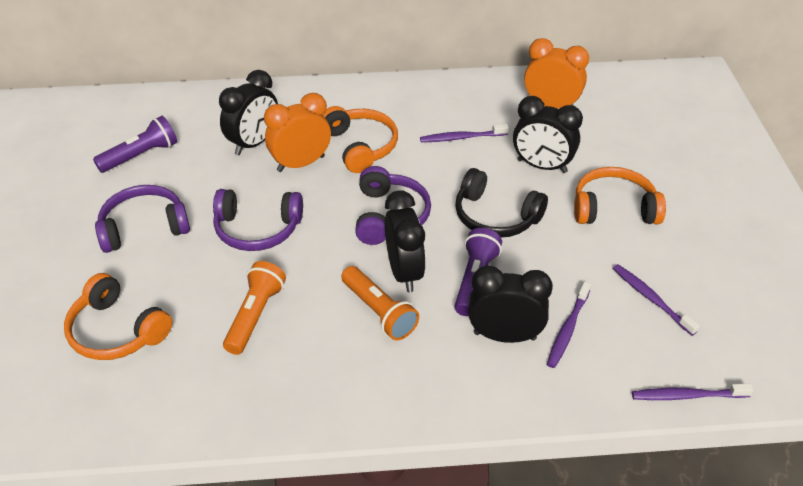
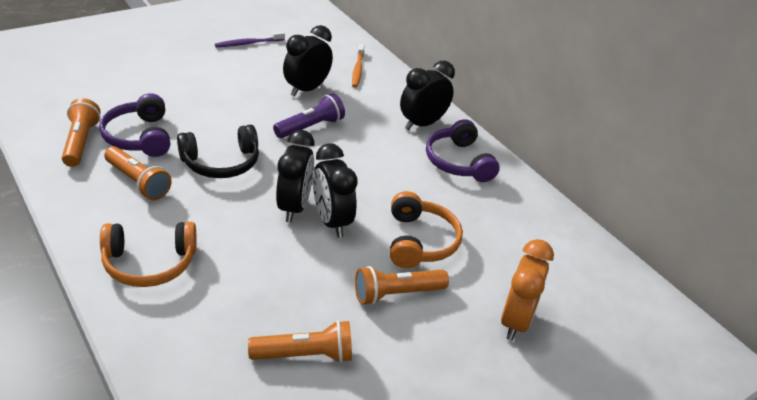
orange clock: [264,93,331,172] [524,38,589,108] = 2 -> [501,239,554,341] = 1
orange flashlight: [223,261,286,355] [341,266,419,340] = 2 -> [62,98,101,167] [104,146,171,200] [248,320,352,363] [355,266,449,305] = 4
orange headphones: [64,273,172,360] [322,106,398,173] [574,167,666,224] = 3 -> [100,222,197,287] [390,191,463,268] = 2
orange toothbrush: none = 0 -> [352,44,364,87] = 1
purple flashlight: [93,116,177,173] [454,228,502,316] = 2 -> [273,93,345,138] = 1
purple headphones: [95,185,190,253] [213,189,303,251] [355,166,431,245] = 3 -> [99,93,170,157] [426,119,500,182] = 2
purple toothbrush: [420,124,509,142] [547,282,591,368] [613,264,700,336] [632,384,753,400] = 4 -> [215,32,285,47] = 1

